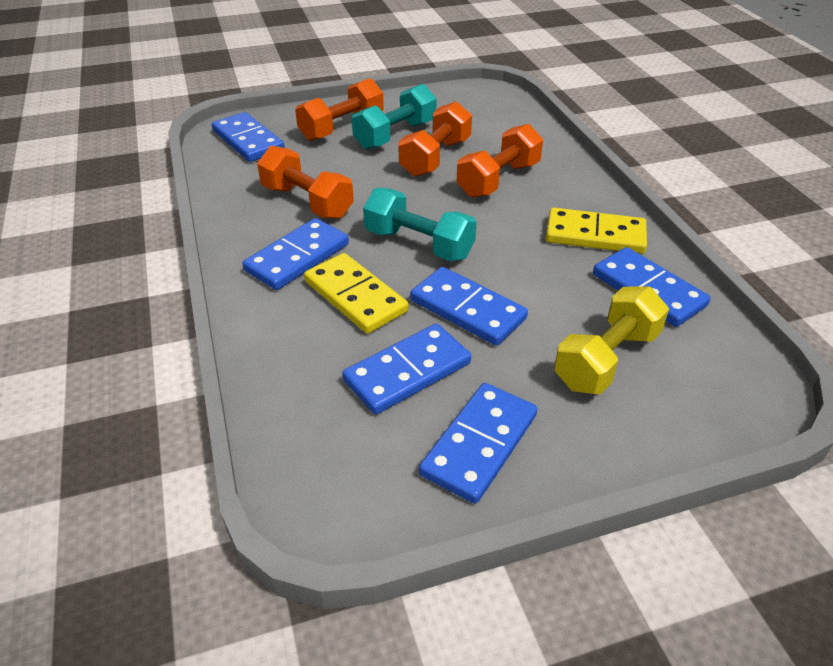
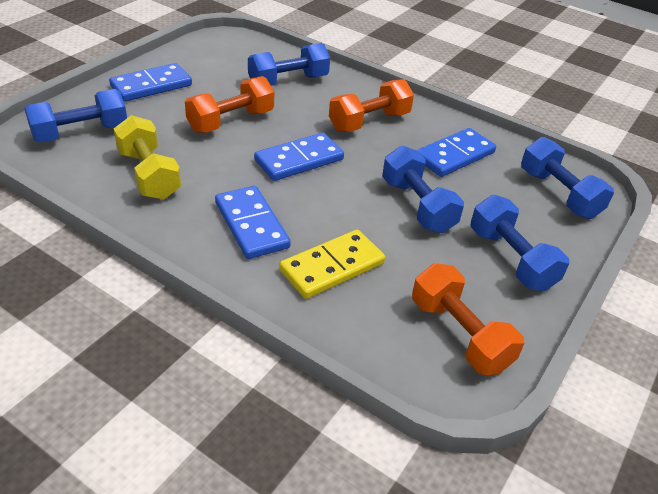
blue domino: [212,112,285,162] [243,218,349,290] [342,324,471,414] [410,267,528,346] [419,383,537,504] [593,247,710,327] = 6 -> [109,63,192,102] [215,186,291,259] [254,133,344,181] [416,128,496,177] = 4
blue dumbbell: none = 0 -> [25,89,127,143] [248,43,330,86] [382,146,464,233] [471,195,569,292] [521,137,614,219] = 5
orange dumbbell: [257,146,354,219] [295,78,384,141] [398,101,472,177] [456,124,543,198] = 4 -> [185,76,274,133] [329,79,414,132] [412,263,524,375] = 3
turquoise dumbbell: [352,84,437,149] [363,188,477,261] = 2 -> none = 0
yellow domino: [304,253,408,334] [546,208,647,254] = 2 -> [279,230,385,299] = 1

